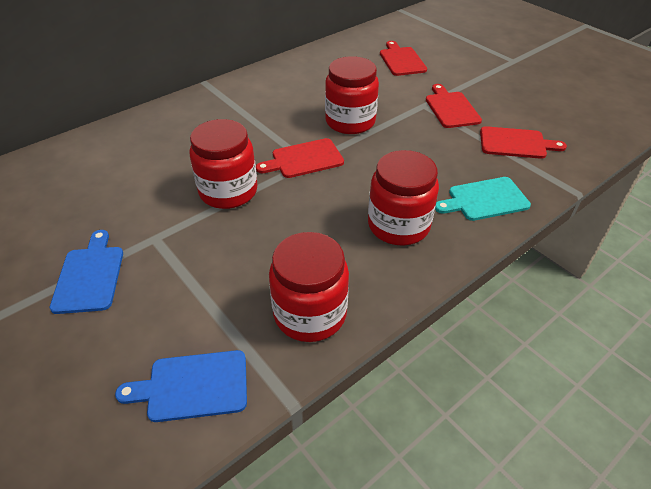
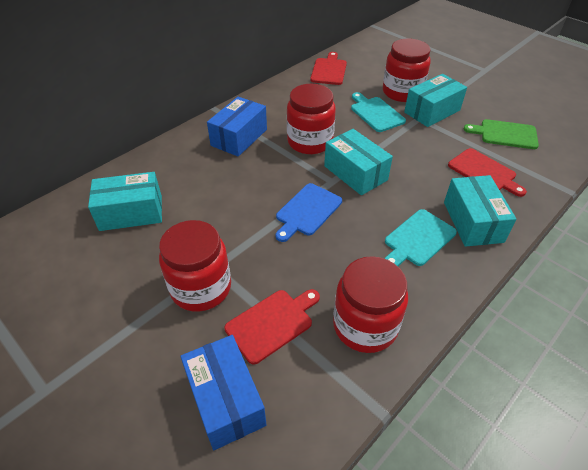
blue box: none = 0 -> [180,335,266,450] [207,96,267,157] = 2
blue cutting board: [50,230,123,314] [115,350,247,422] = 2 -> [276,183,342,242] = 1
green cutting board: none = 0 -> [464,119,539,149] = 1
red cutting board: [256,138,344,178] [380,41,427,76] [426,84,482,128] [480,126,567,159] = 4 -> [224,289,320,364] [310,52,347,85] [448,148,527,197] = 3
turquoise box: none = 0 -> [88,172,162,231] [324,129,393,195] [404,74,467,127] [444,175,517,247] = 4
turquoise cutting board: [435,177,531,221] = 1 -> [351,92,406,132] [384,209,457,266] = 2

